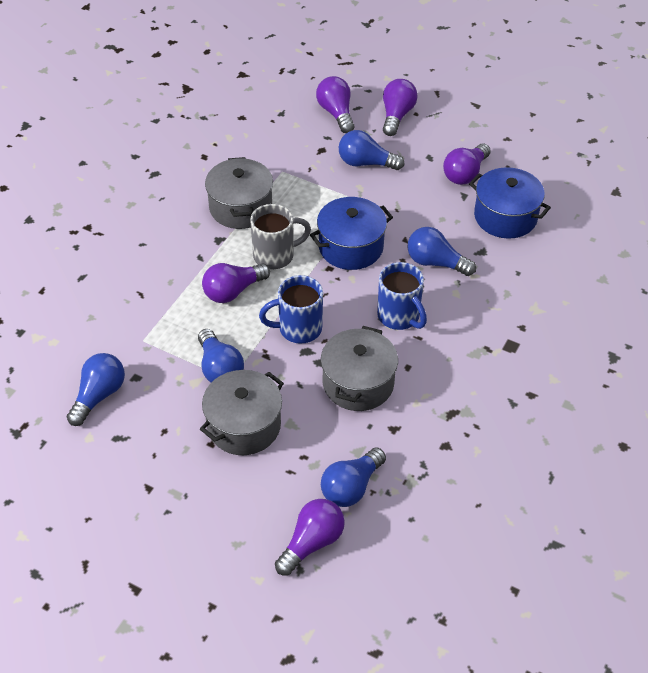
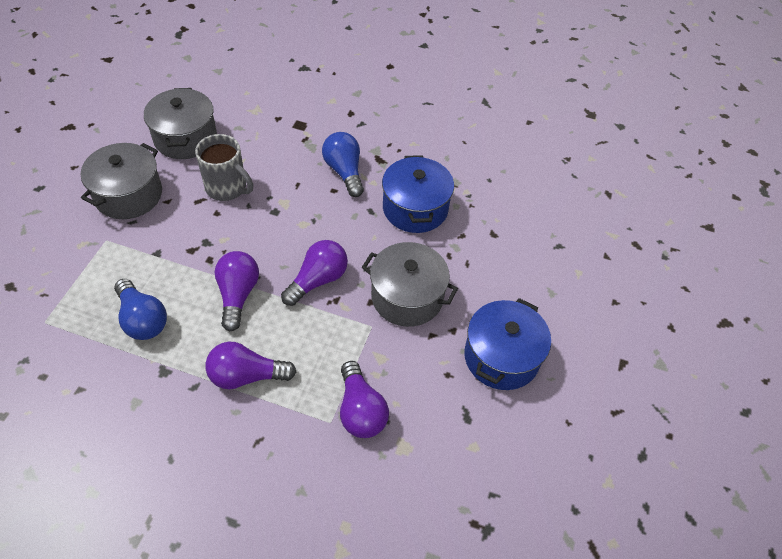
blue light bulb: [67,353,125,426] [198,329,244,382] [321,447,386,507] [339,130,404,170] [407,227,476,276] = 5 -> [114,279,167,340] [322,132,364,197] = 2
blue mug: [259,275,323,344] [377,262,427,330] = 2 -> none = 0
purple light bulb: [202,263,270,303] [275,499,345,576] [316,76,354,133] [383,79,418,136] [443,143,491,185] = 5 -> [206,341,296,389] [215,251,259,331] [281,240,348,306] [340,361,389,438] = 4

